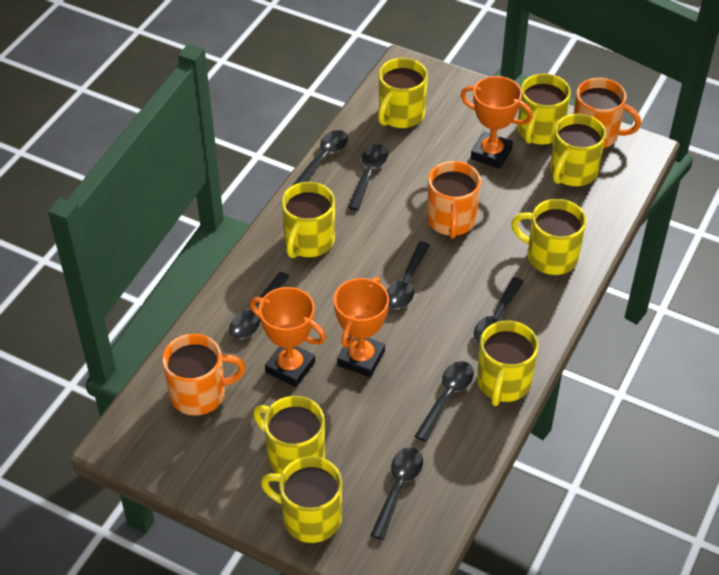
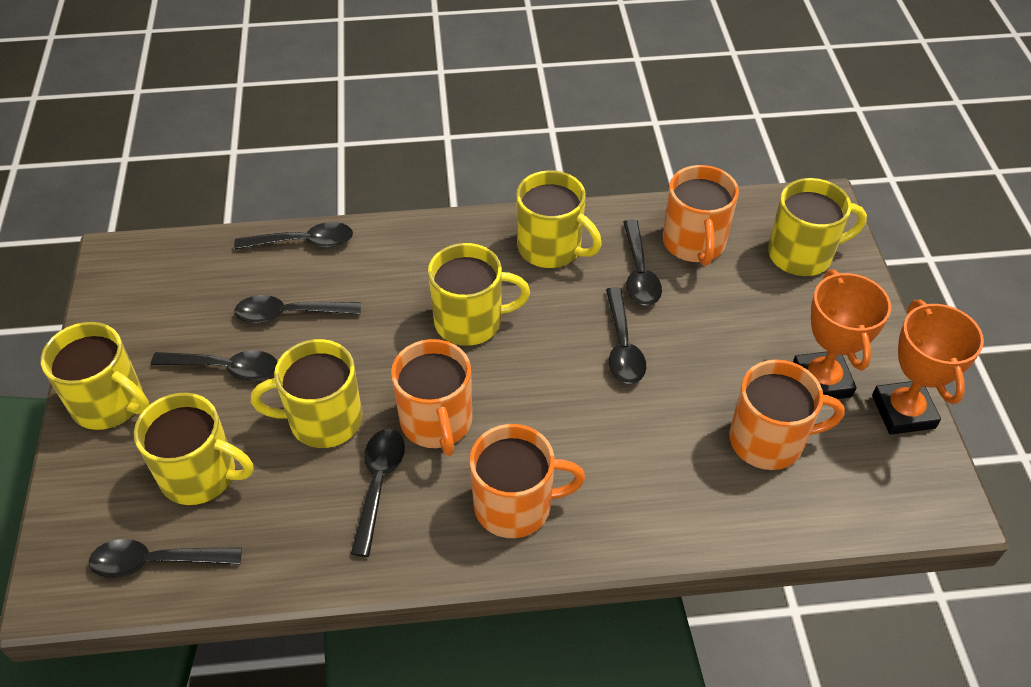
orange mug: [162,334,246,416] [427,161,481,239] [573,78,641,148] = 3 -> [391,339,472,456] [470,424,585,538] [663,165,739,266] [729,360,845,470] = 4
orange trophy: [250,287,326,387] [334,277,389,377] [461,76,533,169] = 3 -> [793,269,891,399] [872,300,984,435] = 2
yellow mug: [253,396,325,474] [261,456,342,543] [281,182,335,258] [378,58,428,128] [477,321,539,406] [511,199,586,275] [517,74,571,145] [550,114,606,186] = 8 -> [41,322,149,430] [134,393,254,505] [251,339,363,448] [428,243,530,346] [516,170,602,268] [768,178,867,276] = 6

